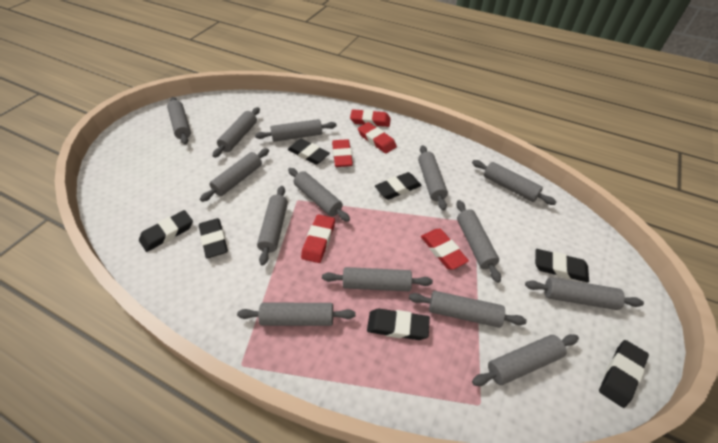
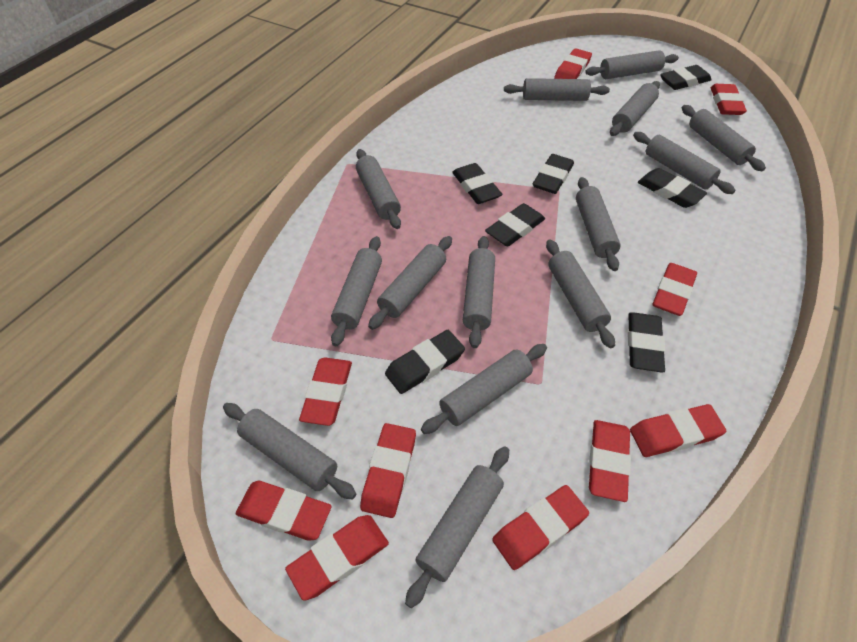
red eraser: [301,214,335,263] [332,139,353,167] [350,109,391,127] [358,122,397,154] [421,229,469,270] = 5 -> [236,481,331,541] [285,515,389,600] [299,357,352,426] [360,423,416,518] [492,485,589,570] [554,48,592,79] [589,420,631,502] [630,404,726,457] [653,263,697,316] [711,84,747,115] = 10

